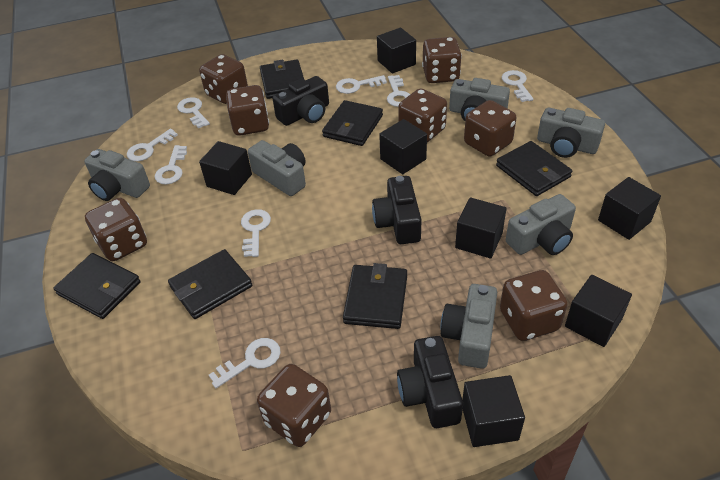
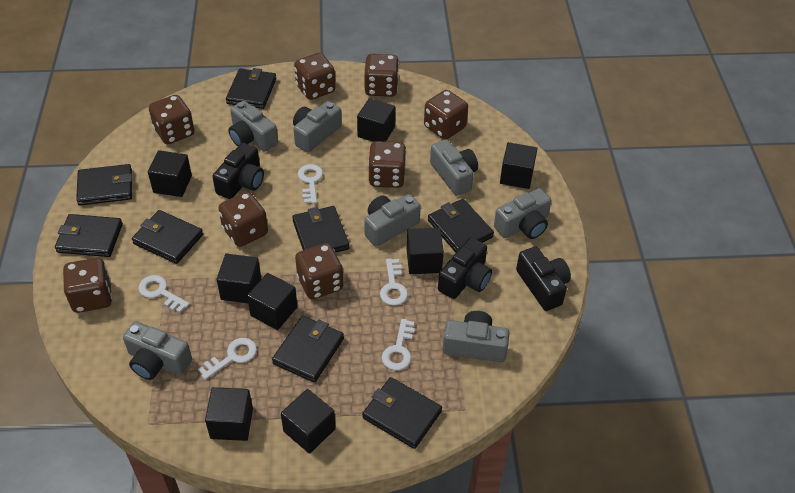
black cube: [199,141,252,195] [377,28,416,73] [379,119,427,174] [455,198,506,259] [462,375,525,447] [565,275,632,347] [598,177,661,240] = 7 -> [148,150,192,197] [205,387,253,441] [216,254,261,303] [247,273,297,330] [281,389,336,454] [357,98,395,142] [407,227,444,274] [500,142,537,189] = 8
black wallet: [53,253,141,319] [168,249,252,319] [260,60,304,99] [322,100,383,146] [343,263,407,329] [496,141,572,196] = 6 -> [55,214,123,257] [76,164,132,206] [132,210,203,264] [226,68,276,109] [272,316,344,383] [292,206,349,253] [362,377,442,449] [428,199,494,253] = 8
grey camera: [84,149,150,201] [248,140,306,196] [440,284,497,369] [449,78,510,121] [506,194,576,255] [537,108,605,158] = 6 -> [123,321,192,380] [228,101,278,151] [293,101,341,152] [364,194,421,247] [430,139,478,196] [442,311,510,362] [494,188,552,239] = 7
white key: [127,129,178,161] [155,145,187,184] [177,97,210,128] [209,338,281,388] [241,209,271,257] [336,75,387,94] [387,75,410,107] [502,70,534,102] = 8 -> [138,275,189,313] [198,338,257,380] [298,164,323,204] [380,259,408,306] [382,319,415,370] = 5

